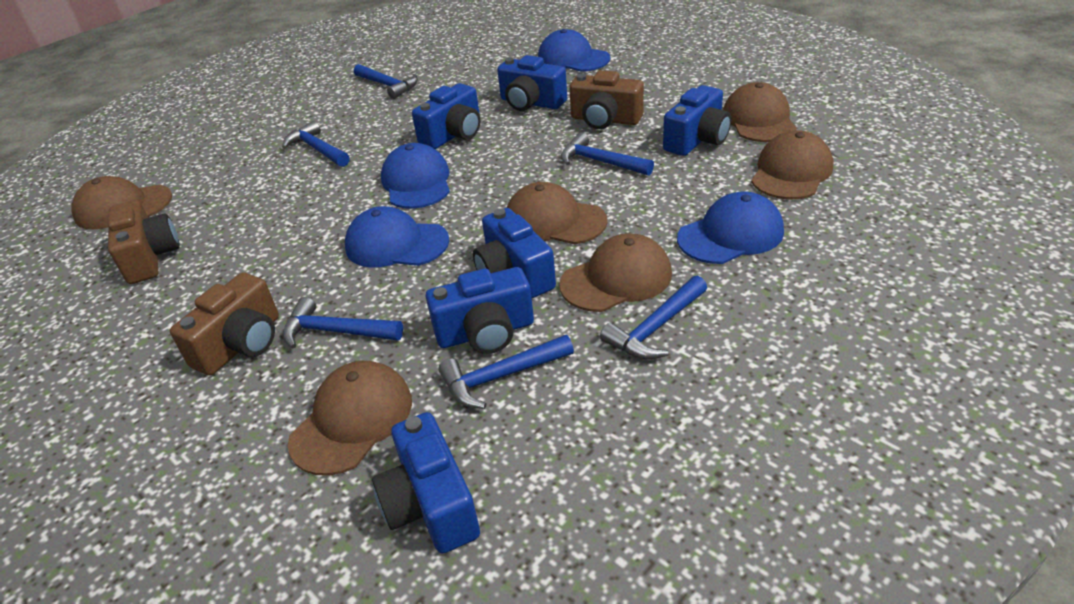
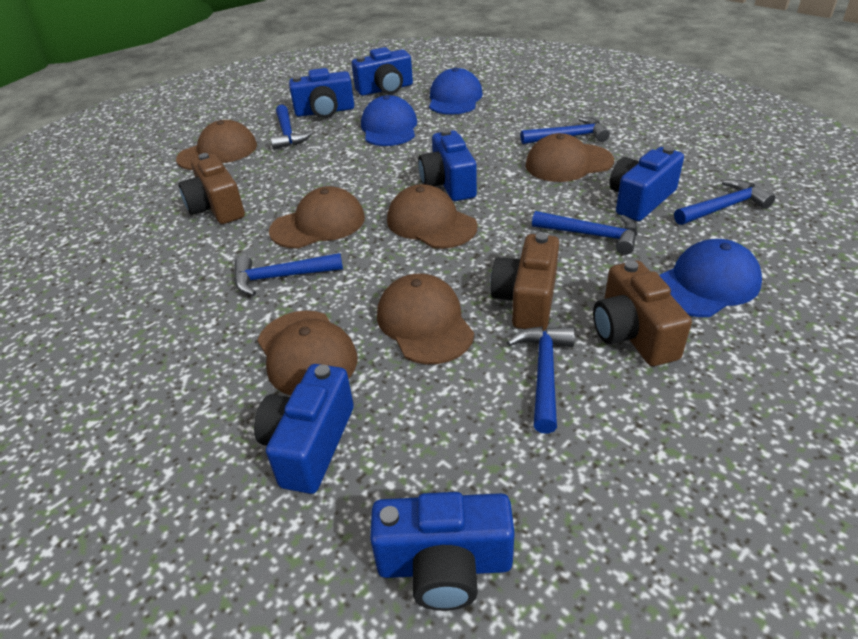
blue cap: [345,206,449,267] [381,143,450,209] [538,29,610,72] [677,191,784,264] = 4 -> [361,95,417,146] [429,68,483,115] [659,239,762,317] = 3

